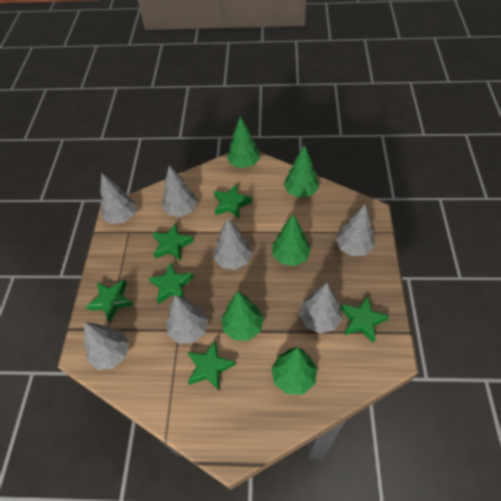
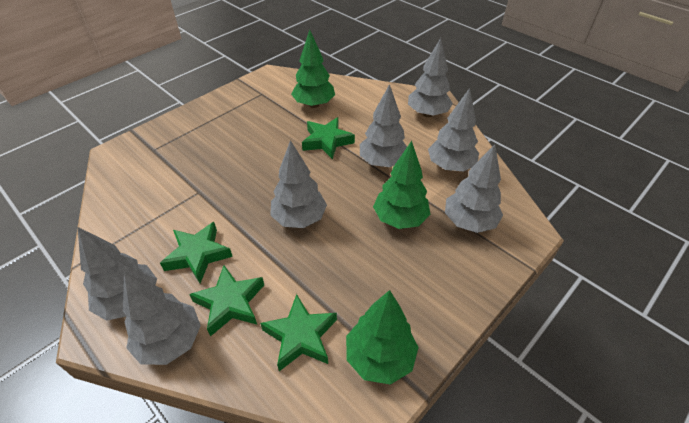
green star: [86,279,134,322] [149,262,194,304] [153,223,194,261] [188,340,235,391] [214,184,252,219] [341,296,389,343] = 6 -> [160,222,233,283] [189,265,264,336] [260,294,337,371] [302,117,355,160] = 4
green tree: [221,291,264,340] [227,116,260,168] [272,214,311,266] [272,347,317,395] [284,145,319,198] = 5 -> [291,30,335,108] [346,290,419,385] [373,141,430,229] = 3

